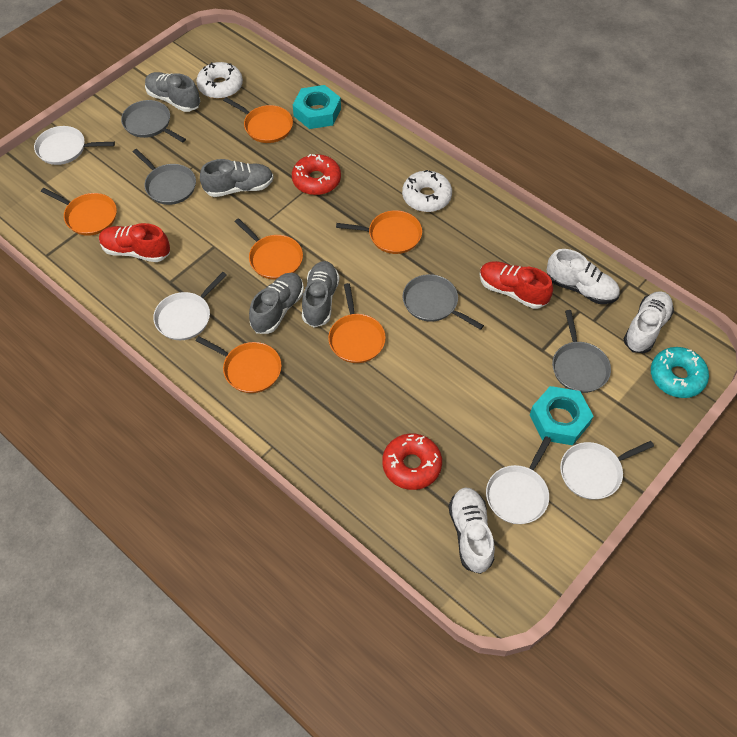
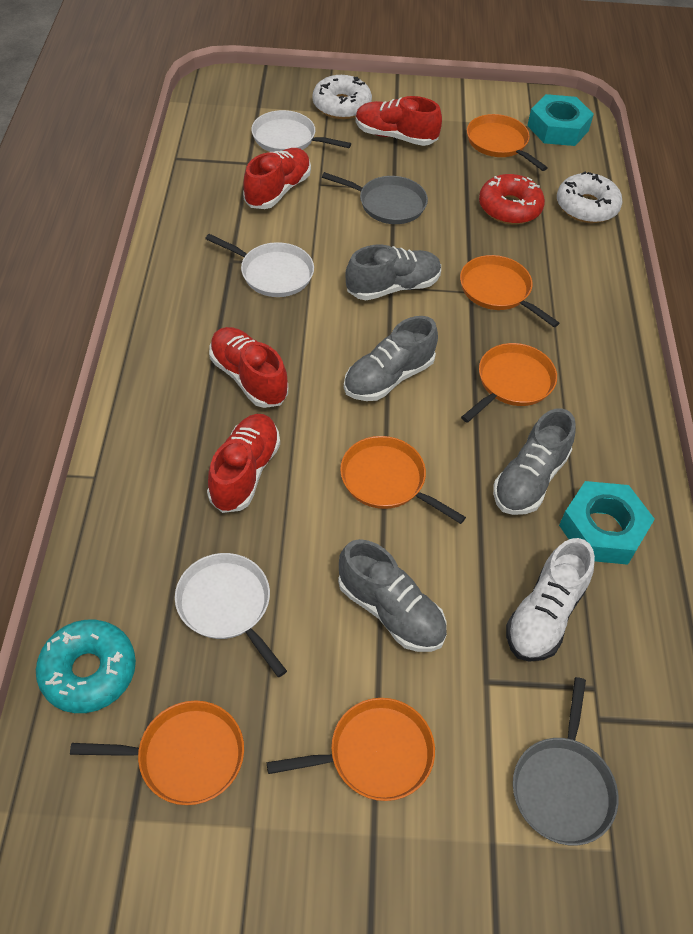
grey pan: [121,100,186,143] [133,149,196,205] [403,274,484,330] [552,310,611,393] = 4 -> [322,172,428,224] [513,677,618,845] = 2
red donut: [292,154,341,195] [382,433,442,490] = 2 -> [479,174,545,224] = 1
red shoe: [99,223,170,262] [480,261,553,309] = 2 -> [207,414,280,513] [209,327,288,408] [243,148,311,209] [355,96,442,146] = 4
white pan: [34,126,115,165] [153,272,227,340] [486,436,552,524] [560,441,654,500] = 4 -> [175,553,287,677] [205,234,314,297] [251,110,351,152] = 3
white shoe: [449,487,495,574] [547,249,620,304] [624,291,674,353] = 3 -> [506,538,595,662] = 1

